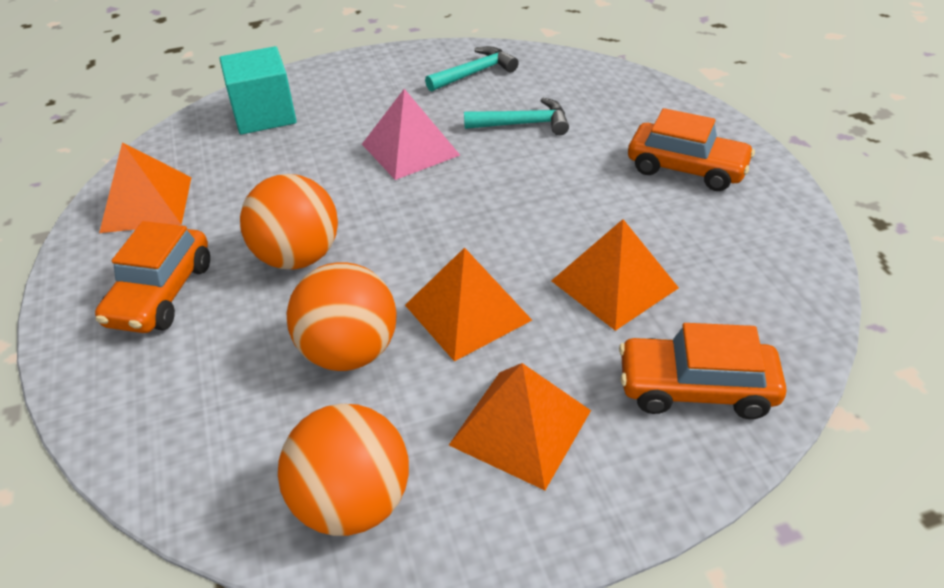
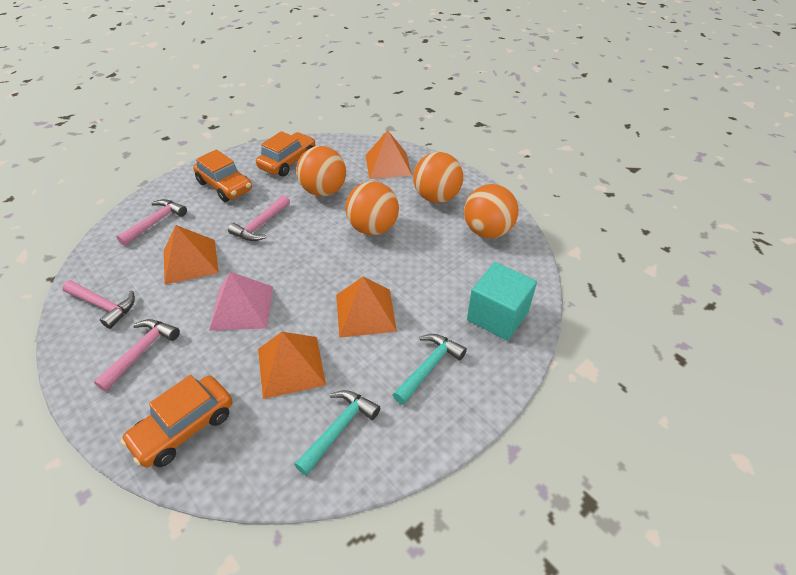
orange ball: [240,174,338,269] [278,404,409,536] [287,262,396,371] = 3 -> [297,146,346,196] [345,181,399,235] [413,152,463,203] [464,184,519,238] = 4
pink hammer: none = 0 -> [62,280,135,329] [94,319,180,391] [117,199,187,246] [228,195,290,241] = 4

